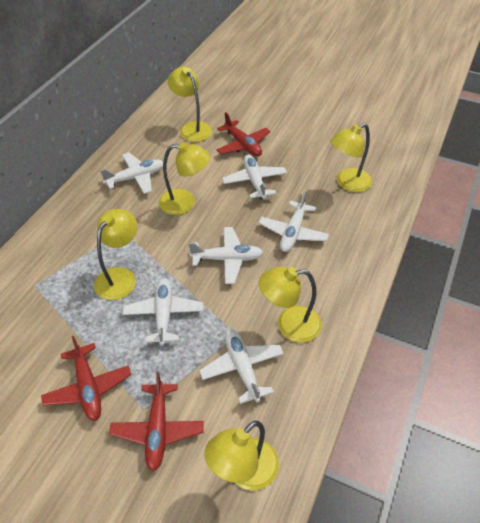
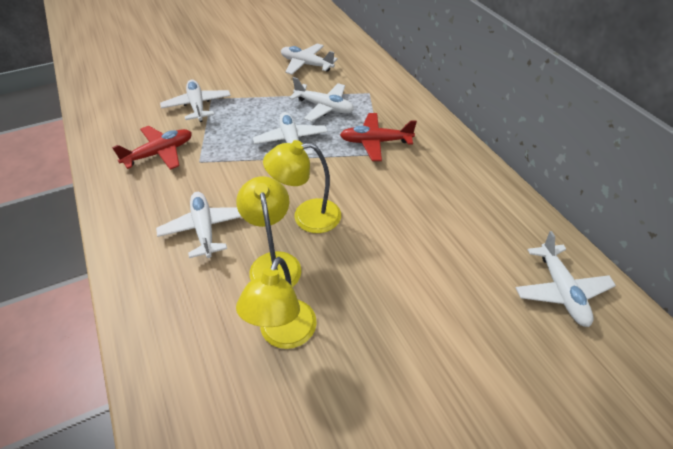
red plane: [41,336,131,421] [109,372,204,471] [216,112,270,156] = 3 -> [112,126,192,170] [340,113,417,161] = 2
yellow lamp: [94,209,137,300] [159,142,210,215] [168,67,212,142] [205,421,279,491] [259,267,322,343] [330,123,372,192] = 6 -> [236,176,301,287] [236,257,317,349] [263,140,341,233] = 3

